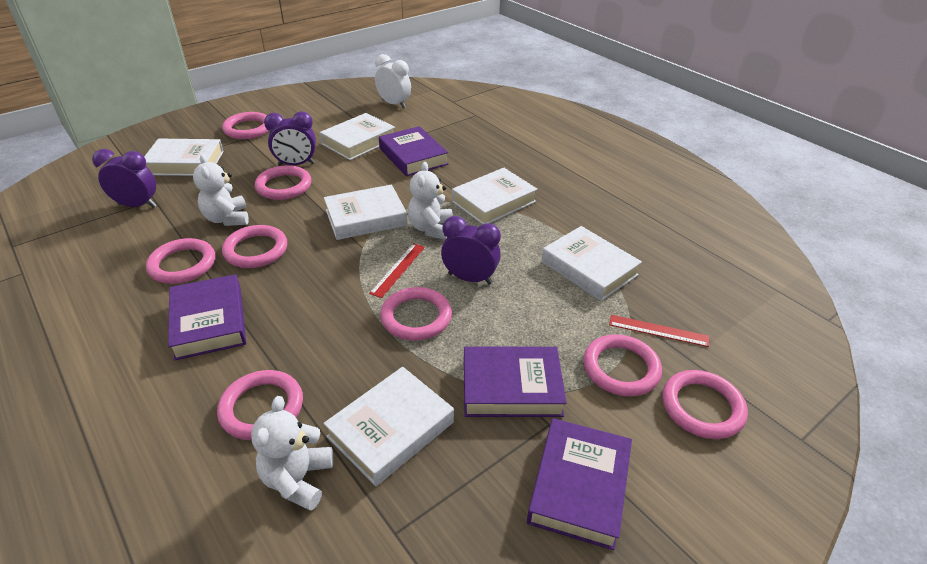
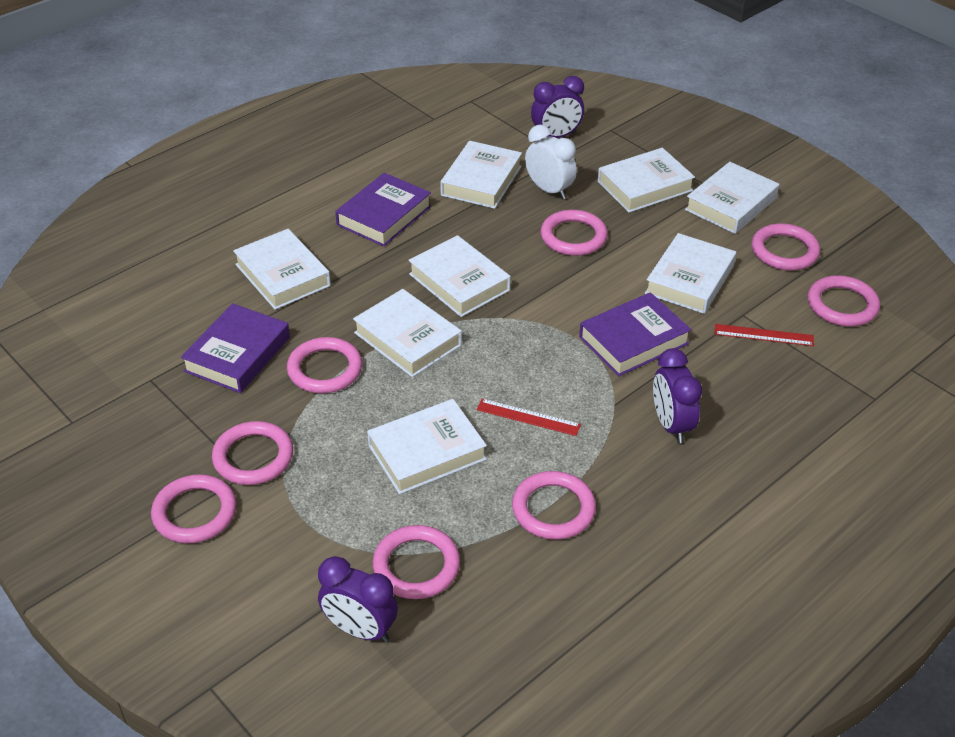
purple book: [168,274,246,360] [379,126,448,177] [464,346,567,417] [527,418,632,550] = 4 -> [181,303,290,393] [335,173,431,247] [579,292,692,376] = 3
white book: [144,139,224,176] [320,113,395,160] [323,367,454,486] [324,184,407,240] [452,168,538,224] [541,226,642,301] = 6 -> [233,229,331,310] [353,289,462,377] [367,399,487,494] [408,235,511,317] [440,141,522,209] [598,148,695,212] [645,233,736,314] [685,162,779,234] = 8
white teddy bear: [193,154,249,226] [251,396,333,511] [408,162,453,240] = 3 -> none = 0

